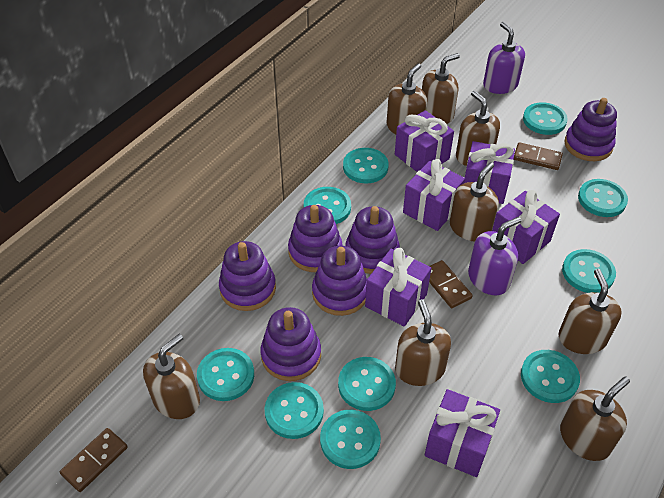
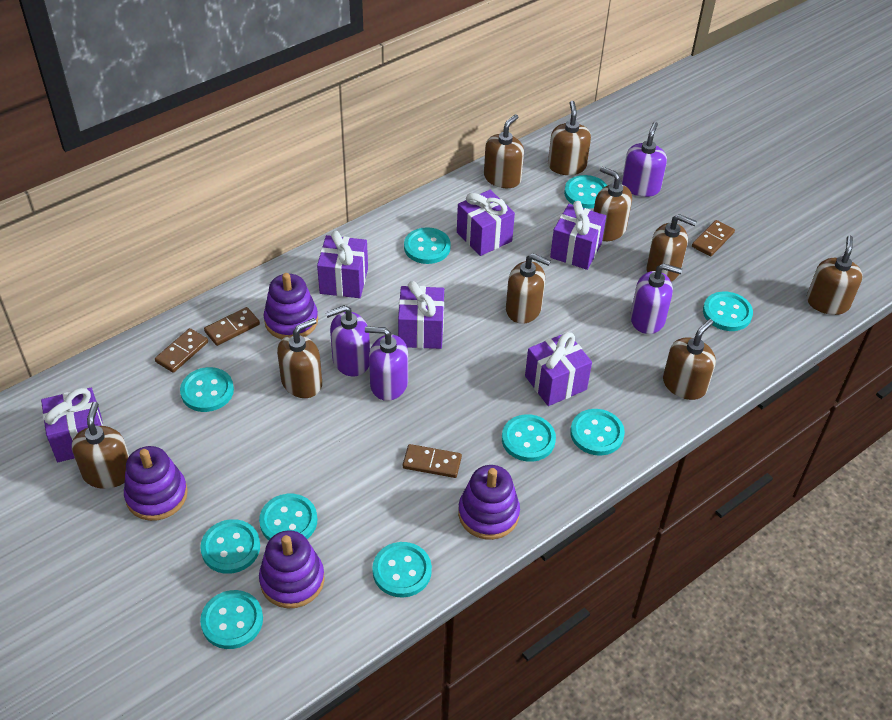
brown domino: [60,428,128,492] [429,260,473,308] [514,142,563,170] = 3 -> [155,328,208,373] [204,307,260,346] [403,444,462,478] [692,220,735,256] = 4
brown soap dispenser: [143,334,200,419] [386,63,427,134] [395,299,451,386] [422,53,460,124] [450,162,499,241] [456,91,500,166] [558,269,622,354] [560,376,630,461] = 8 -> [72,402,129,489] [277,318,322,398] [484,114,524,188] [506,254,551,324] [548,101,591,175] [594,166,632,241] [646,214,697,282] [663,319,716,400] [807,236,863,315] = 9
purple soap dispenser: [468,217,521,295] [483,22,525,94] = 2 -> [326,305,370,376] [365,326,408,401] [622,122,667,197] [630,263,682,334] = 4
purple stacking toy: [219,241,276,311] [261,307,321,381] [288,205,342,272] [312,246,367,316] [345,206,400,274] [564,98,617,161] = 6 -> [124,446,188,521] [259,530,324,608] [264,273,318,339] [458,465,520,540] = 4

